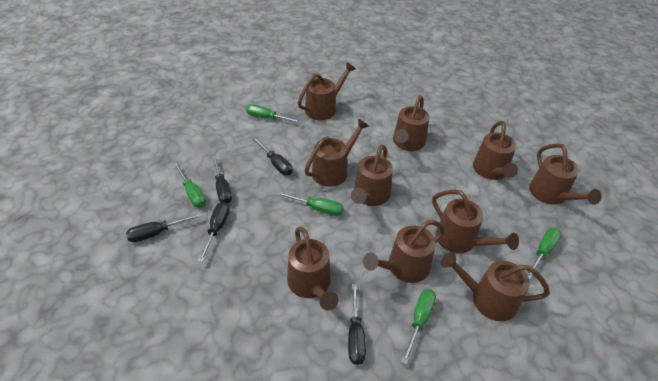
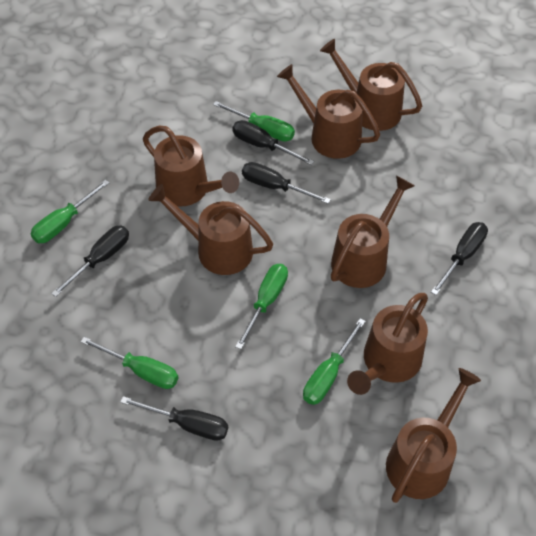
brown watering can: [287,226,338,311] [298,62,356,120] [305,119,369,187] [351,144,393,206] [363,220,445,283] [393,95,430,151] [432,189,519,253] [441,252,550,321] [473,121,518,180] [529,143,602,205] = 10 -> [143,126,239,207] [148,184,273,275] [277,64,380,159] [320,39,422,131] [331,176,415,288] [347,293,428,395] [386,368,481,503] = 7

